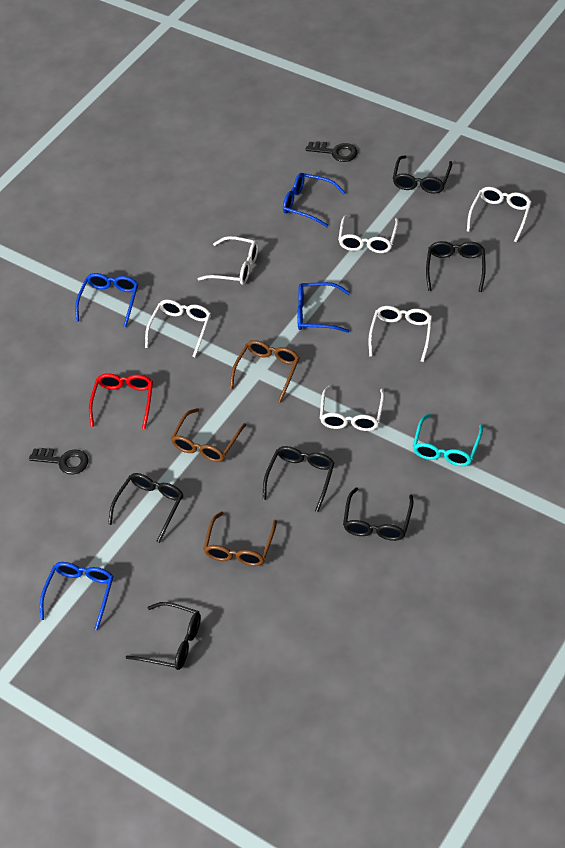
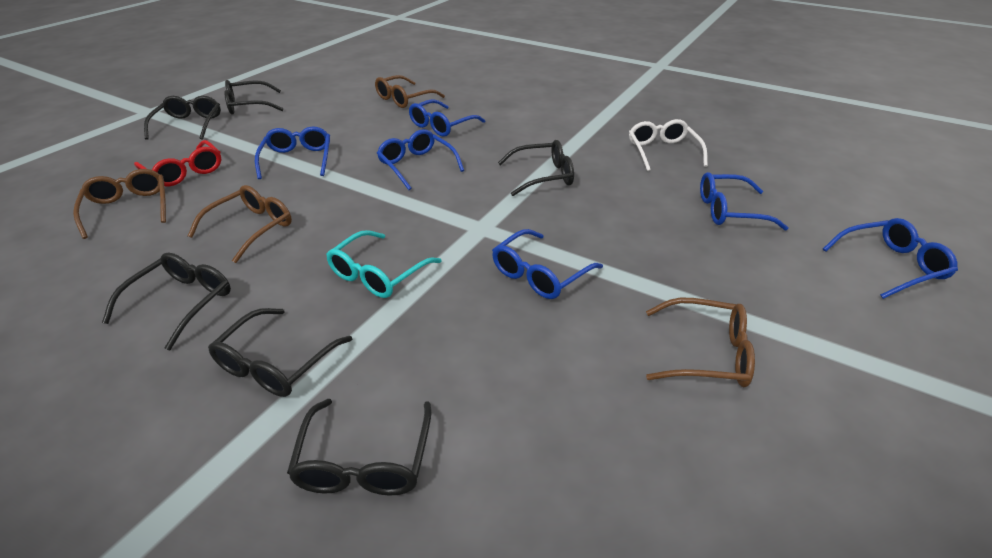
black key: [29,448,89,475] [305,141,357,162] = 2 -> none = 0
blue glasses: [40,562,113,630] [75,273,138,327] [283,173,345,227] [297,282,350,333] = 4 -> [255,126,330,179] [377,129,464,190] [409,99,485,137] [492,229,603,299] [700,172,788,231] [823,218,958,299] = 6
brown glasses: [171,408,246,462] [203,512,277,566] [230,340,300,402] = 3 -> [73,169,166,239] [188,185,292,263] [375,75,445,108] [646,298,755,387] = 4
white glasses: [145,300,211,357] [197,236,259,285] [320,385,385,431] [338,214,399,253] [368,306,432,362] [467,187,532,242] = 6 -> [629,119,708,171] = 1

